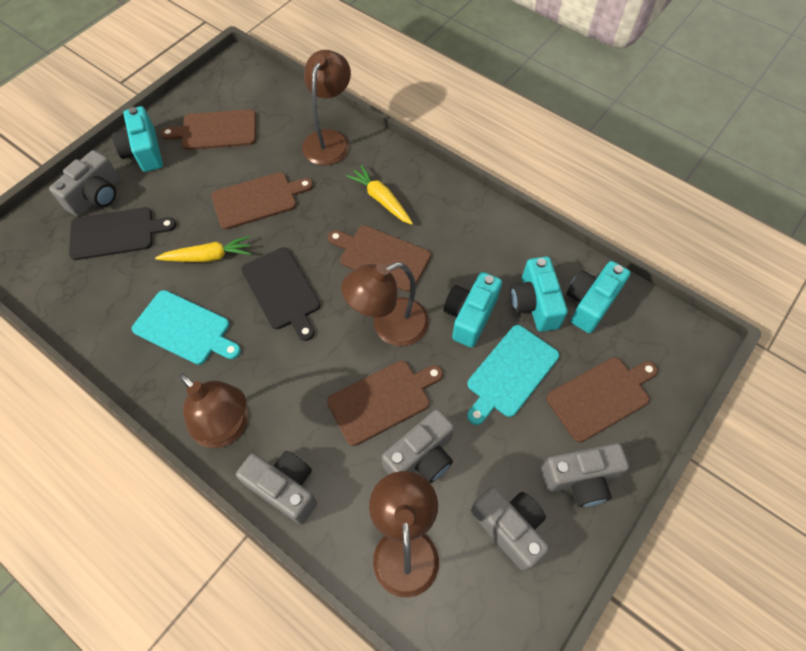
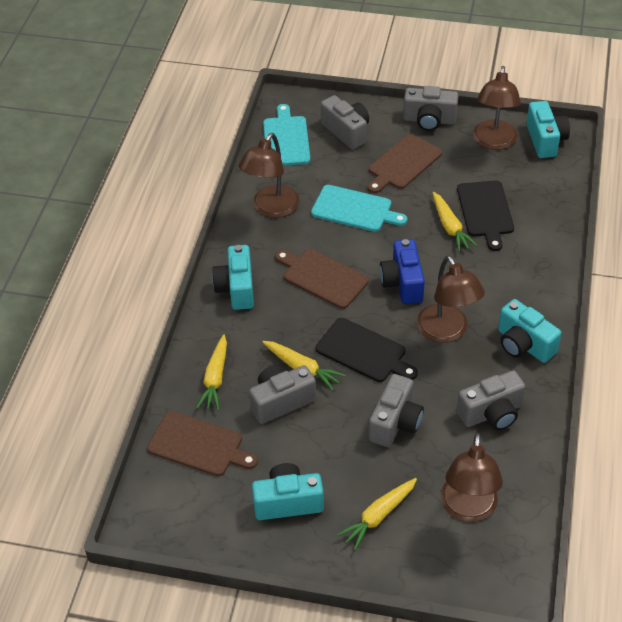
blue camera: none = 0 -> [380,239,425,304] = 1
brown cutting board: [161,109,256,150] [211,172,313,229] [327,361,443,446] [328,226,431,292] [546,357,658,442] = 5 -> [147,411,258,476] [275,249,369,309] [368,134,442,193] = 3
yellow carrot: [155,236,252,262] [346,165,413,225] = 2 -> [196,334,227,410] [263,341,345,391] [337,478,417,550] [433,192,478,252] = 4

